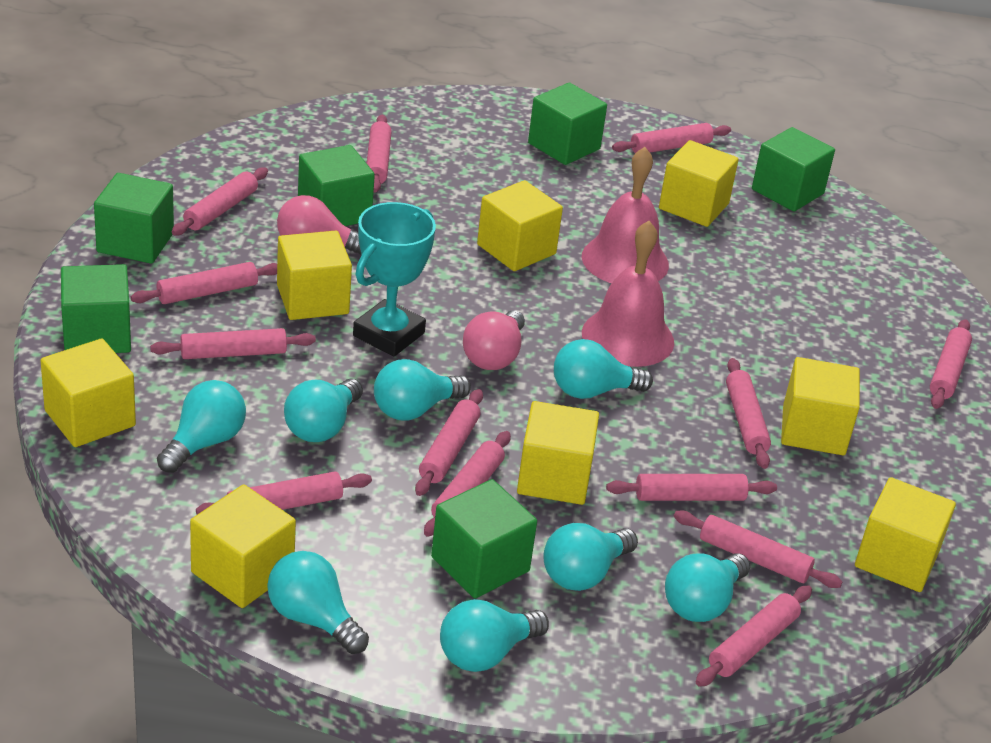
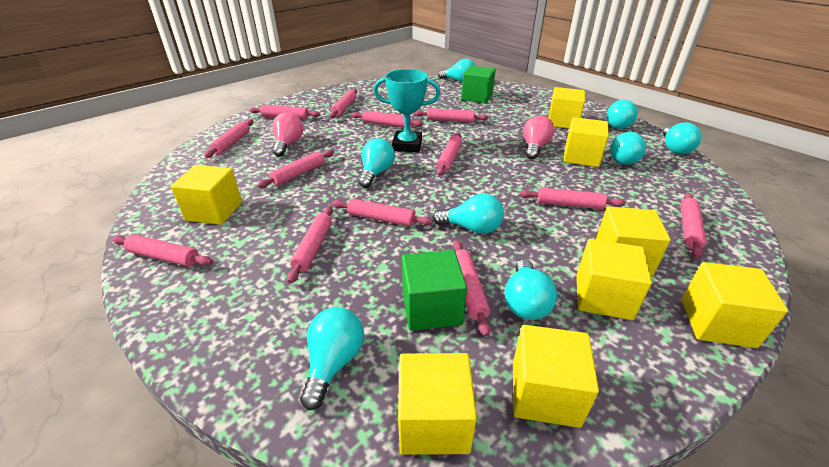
green cube: [61,264,131,353] [94,173,174,264] [298,145,375,226] [431,479,537,599] [528,83,607,165] [752,127,835,212] = 6 -> [402,250,467,331] [461,66,496,103] = 2
pink bell: [581,147,669,283] [582,221,674,367] = 2 -> none = 0

